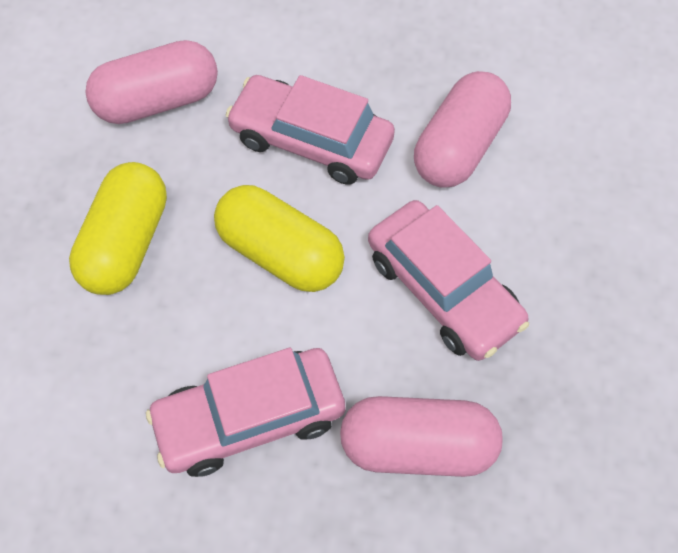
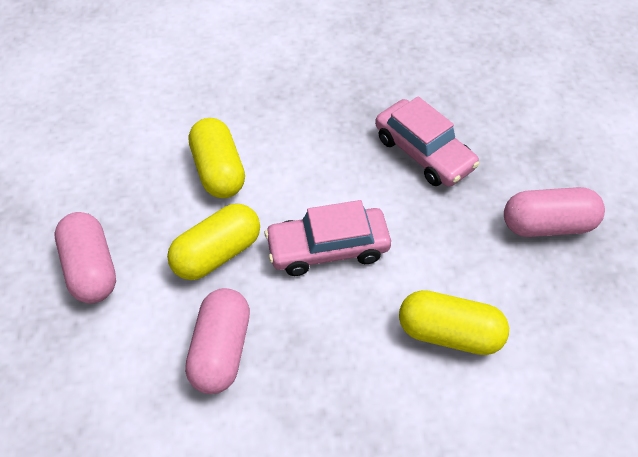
pink car: [146,348,345,477] [226,75,395,185] [368,200,529,361] = 3 -> [264,200,391,276] [375,96,480,187] = 2
yellow capsule: [69,162,167,295] [214,185,345,292] = 2 -> [167,204,260,280] [189,118,245,198] [399,290,509,355] = 3

